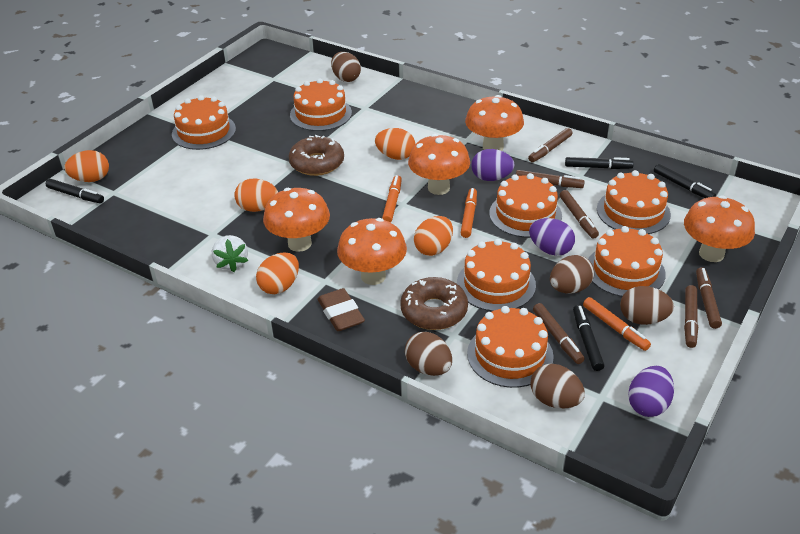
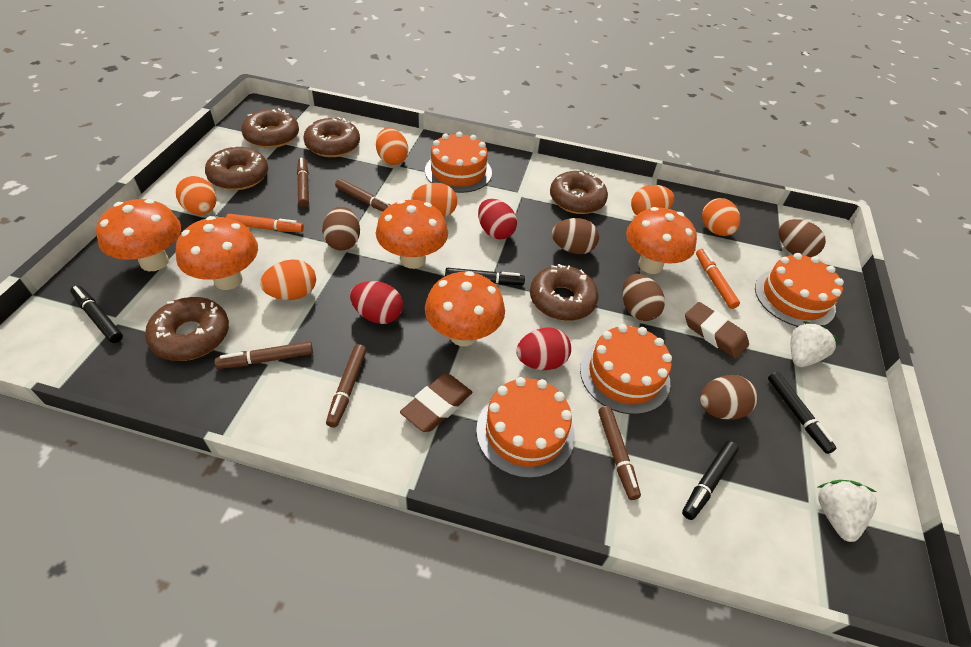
brown donut: [289,135,344,176] [400,277,468,330] = 2 -> [145,297,229,361] [205,146,268,190] [241,108,299,148] [303,117,360,157] [530,264,599,321] [550,170,608,214] = 6
brown eraser: [317,288,365,331] = 1 -> [400,374,472,432] [685,302,749,359] = 2
brown marker: [516,170,585,188] [528,128,572,162] [533,303,585,364] [560,190,599,239] [684,285,698,348] [696,267,722,329] = 6 -> [215,341,313,369] [297,158,309,207] [326,344,367,428] [335,179,390,212] [598,406,641,500] = 5
orange cake: [172,95,236,150] [290,78,352,131] [457,239,536,311] [467,306,554,388] [489,173,562,238] [588,226,666,297] [597,170,671,234] = 7 -> [425,132,492,193] [476,377,575,478] [580,324,672,414] [755,253,844,327] = 4
orange egg: [64,150,109,182] [234,178,278,212] [256,252,299,294] [375,128,415,160] [414,216,453,256] = 5 -> [176,176,216,215] [260,260,316,300] [376,128,408,165] [411,183,457,217] [631,185,674,215] [702,198,740,236] = 6
orange marker: [382,175,402,223] [461,188,477,238] [583,297,651,351] = 3 -> [226,214,304,233] [696,249,740,309] = 2
purple egg: [471,149,515,181] [529,218,575,256] [628,366,674,417] = 3 -> none = 0
red egg: none = 0 -> [350,281,403,324] [478,199,517,239] [516,327,571,370] = 3
white strawberry: [212,235,248,272] = 1 -> [791,321,839,367] [818,480,877,542] = 2

